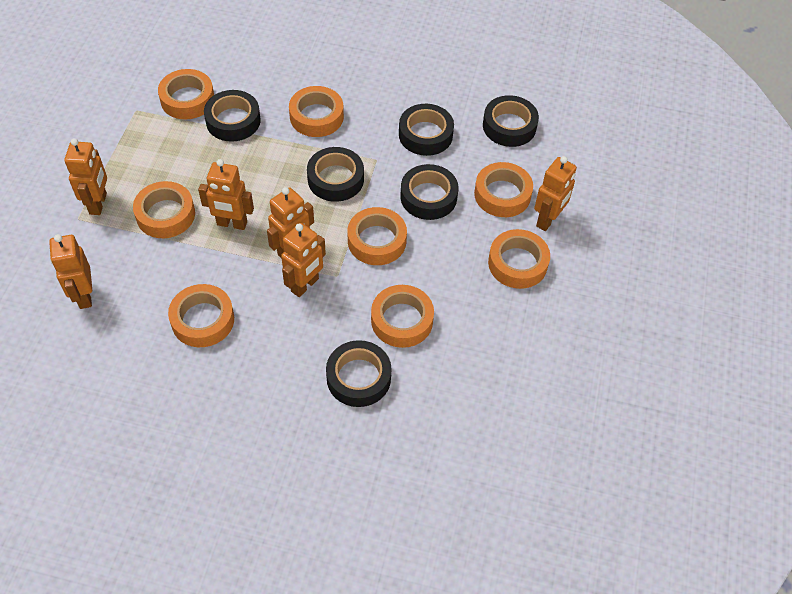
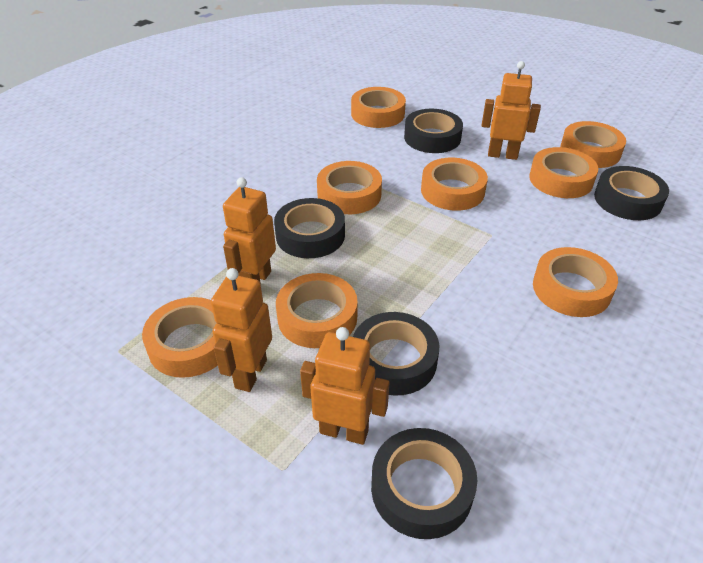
black tape: [204,90,261,142] [307,147,364,202] [326,340,392,407] [399,104,454,156] [400,164,458,220] [483,95,539,147] = 6 -> [274,198,345,258] [353,312,439,396] [371,428,477,539] [404,109,463,153] [594,166,669,220] = 5
orange robot: [49,234,92,309] [64,138,107,215] [198,159,254,230] [267,187,314,259] [281,223,326,297] [534,156,577,231] = 6 -> [211,268,272,392] [223,177,276,284] [300,327,390,445] [482,61,541,160] = 4

